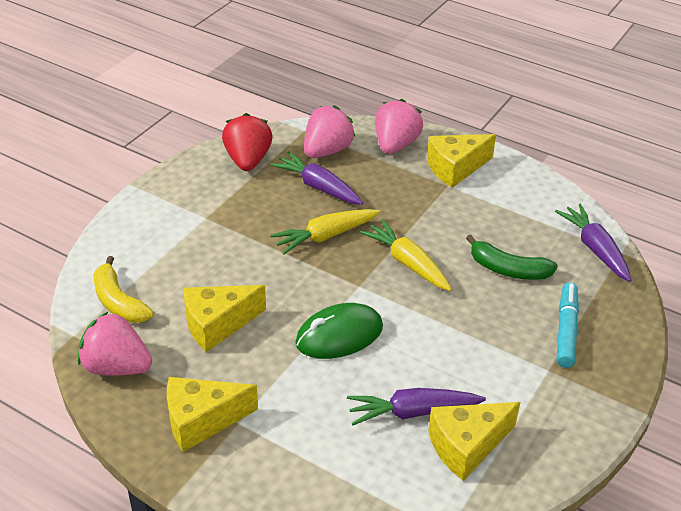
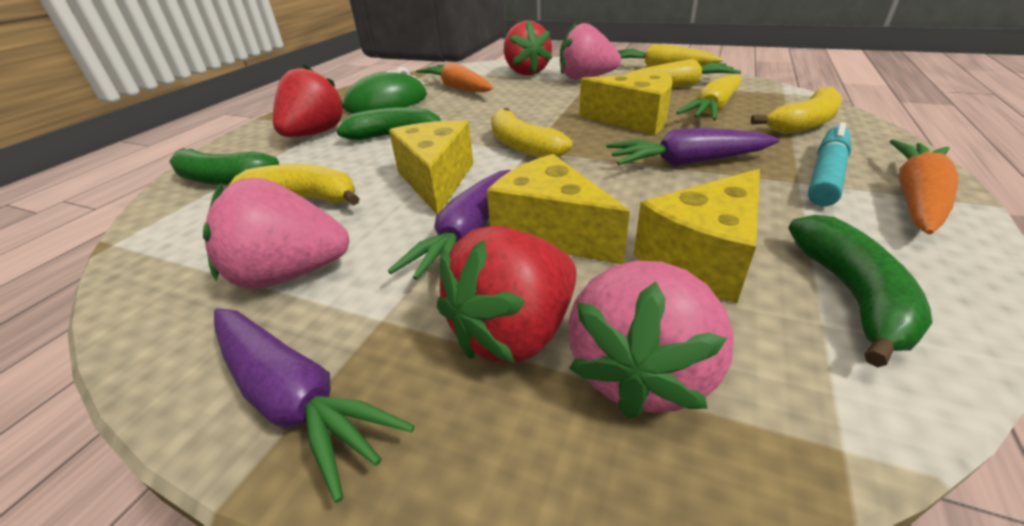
green banana: [466,235,558,280] = 1 -> [169,148,279,185] [337,107,441,140] [789,215,932,368] = 3
orange carrot: none = 0 -> [416,62,493,92] [890,139,959,234] = 2
red strawberry: [222,113,272,171] = 1 -> [273,64,346,137] [437,226,577,364] [504,20,552,75] = 3
yellow banana: [94,256,154,323] = 1 -> [228,164,360,205] [491,108,572,158] [751,87,842,134] = 3
yellow carrot: [270,209,380,254] [360,219,452,291] = 2 -> [617,44,723,67] [625,59,741,87] [676,74,742,120] = 3

